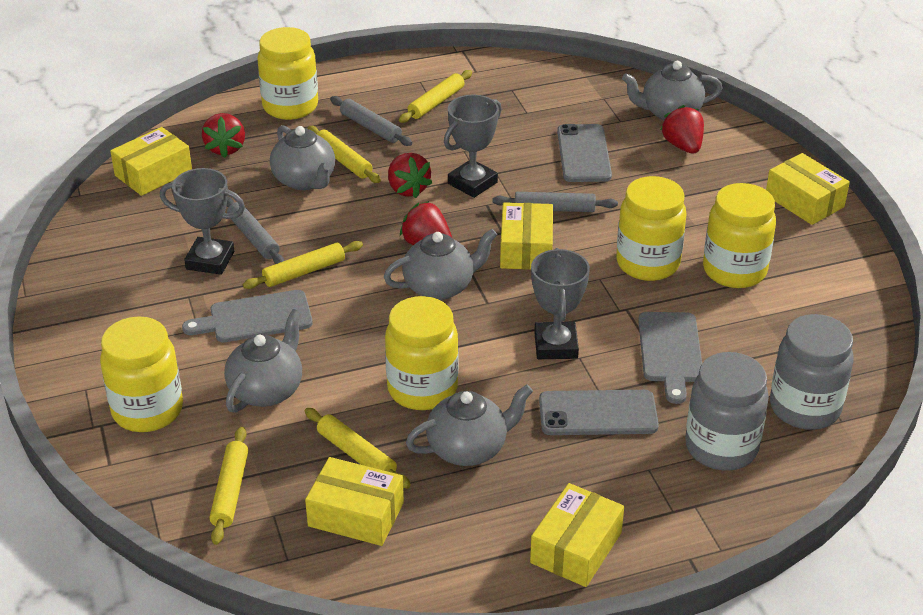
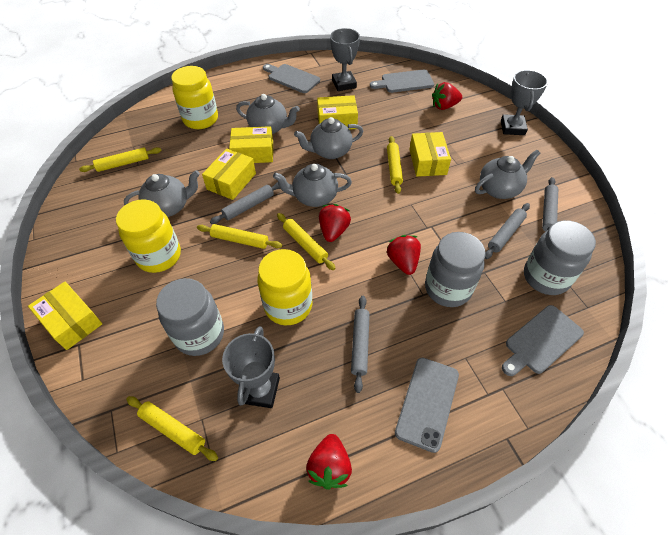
grey cutting board: [182,290,313,343] [638,312,702,404] = 2 -> [263,64,320,93] [370,70,434,93] [502,305,584,376] = 3
grey jar: [685,352,769,471] [770,314,854,430] = 2 -> [156,278,224,356] [425,232,486,307] [524,220,596,295] = 3
grey phone: [539,390,659,435] [557,124,612,182] = 2 -> [395,358,459,453] = 1
grey rolling pin: [226,197,284,264] [330,96,412,146] [493,192,618,212] = 3 -> [210,182,280,224] [351,296,370,393] [485,203,530,259] [542,177,558,232] = 4
yellow jar: [100,316,183,432] [257,27,318,120] [385,296,458,410] [616,176,687,281] [703,183,776,288] = 5 -> [116,199,181,273] [171,66,218,129] [257,249,312,325] = 3

